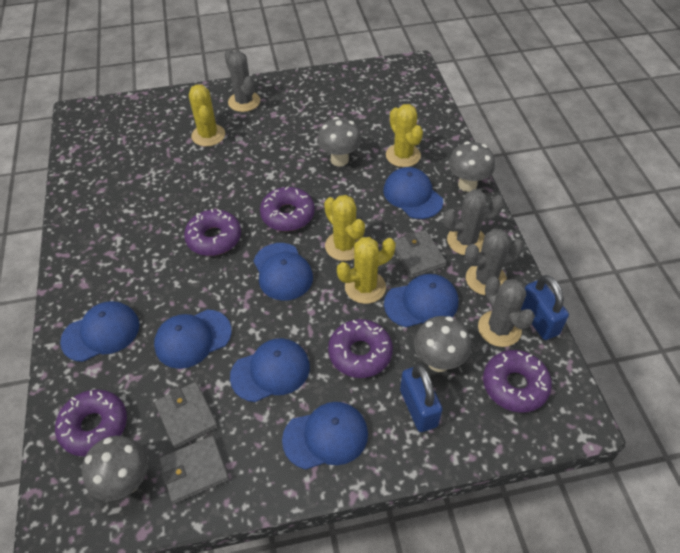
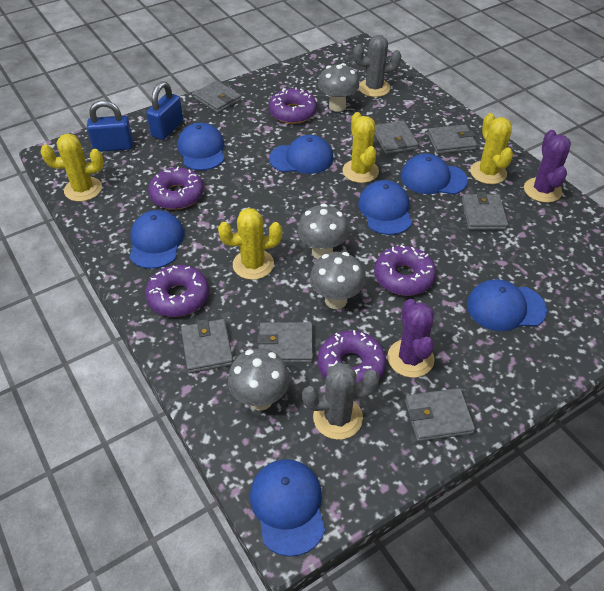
grey cactus: [224,49,260,112] [443,189,504,255] [464,229,524,295] [478,276,535,347] = 4 -> [302,363,379,440] [353,35,401,97] = 2
grey wallet: [155,382,218,449] [159,436,229,504] [394,230,447,278] = 3 -> [181,319,233,373] [193,80,241,113] [257,322,313,363] [374,121,418,155] [405,388,475,442] [428,125,477,154] [462,192,508,230] = 7
purple cactus: none = 0 -> [387,299,434,378] [524,130,571,203] = 2

